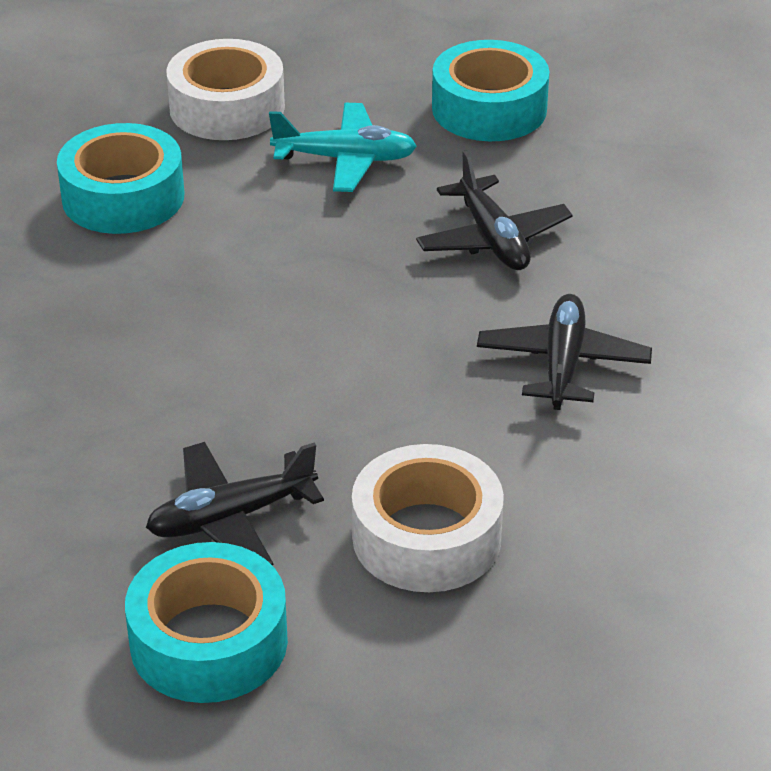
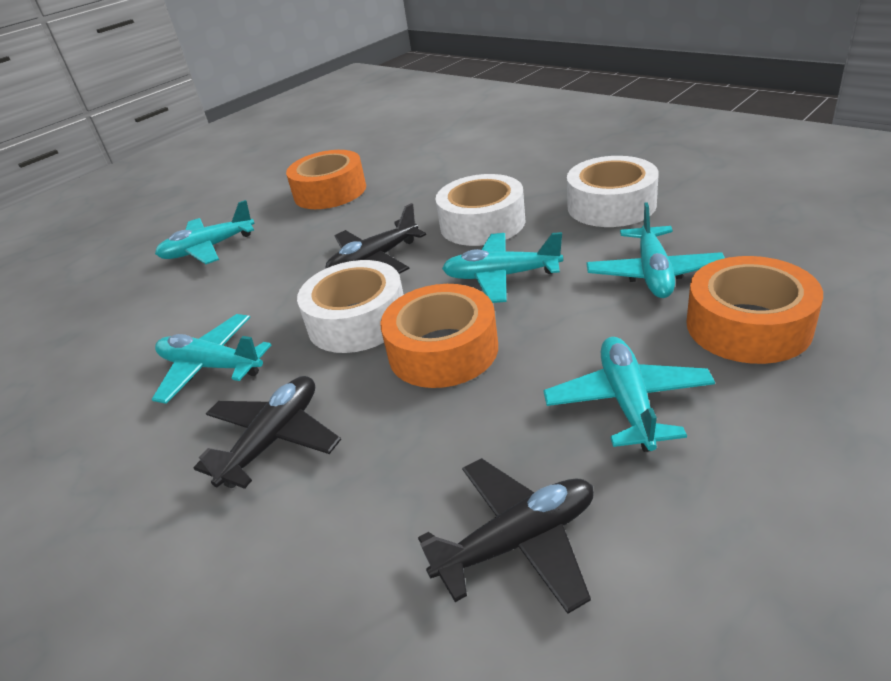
orange tape: none = 0 -> [286,150,366,209] [380,284,498,388] [686,256,823,364] = 3
turquoise plane: [269,103,417,192] = 1 -> [152,314,271,404] [155,200,255,264] [442,232,563,303] [543,337,715,452] [586,202,725,298] = 5
turquoise tape: [57,123,184,234] [125,542,288,703] [432,40,549,141] = 3 -> none = 0
white tape: [166,39,285,140] [352,444,504,592] = 2 -> [297,260,404,353] [435,174,525,246] [567,156,659,227] = 3

